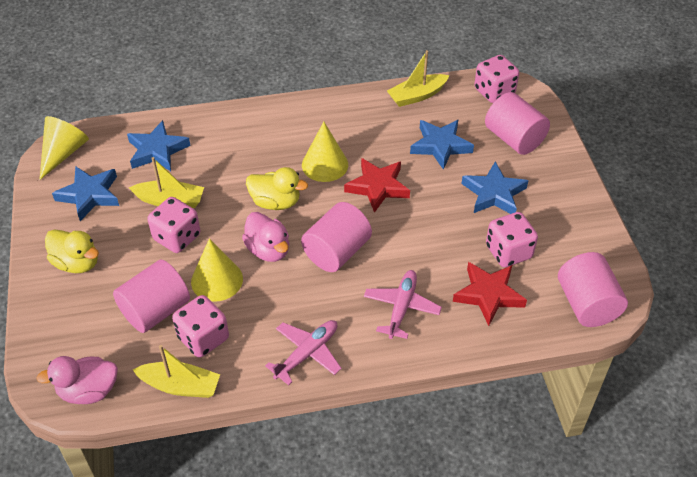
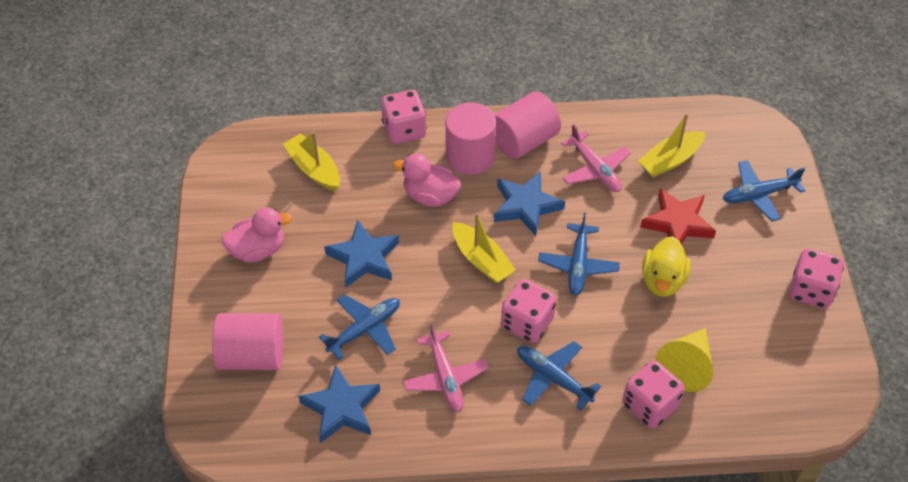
blue plane: none = 0 -> [319,294,400,360] [517,341,601,410] [538,213,620,296] [723,160,805,221] = 4
blue star: [52,166,119,221] [127,120,190,171] [410,120,474,170] [461,162,529,214] = 4 -> [299,365,380,443] [324,220,399,287] [494,171,565,236] = 3
pink cylinder: [113,260,190,333] [301,202,372,272] [485,92,550,155] [558,252,628,327] = 4 -> [212,313,283,370] [445,102,496,175] [494,91,561,159] = 3
red star: [344,158,410,213] [453,262,527,326] = 2 -> [640,188,716,244] = 1
yellow cone: [39,116,89,180] [191,238,243,302] [302,122,348,182] = 3 -> [655,328,713,392] = 1
yellow duck: [45,230,99,273] [246,167,308,210] = 2 -> [642,236,691,297] = 1

